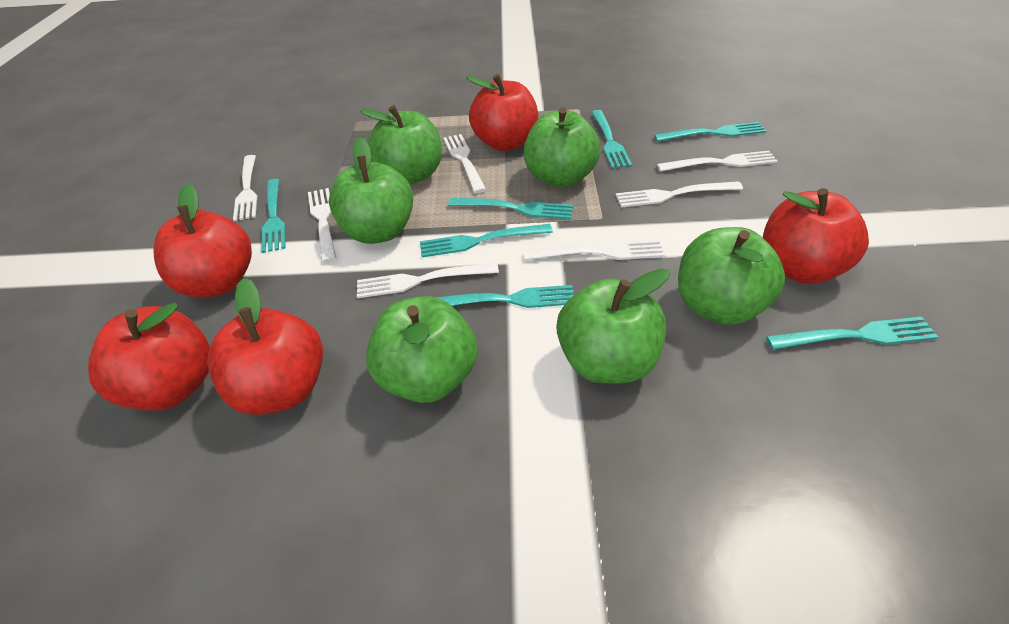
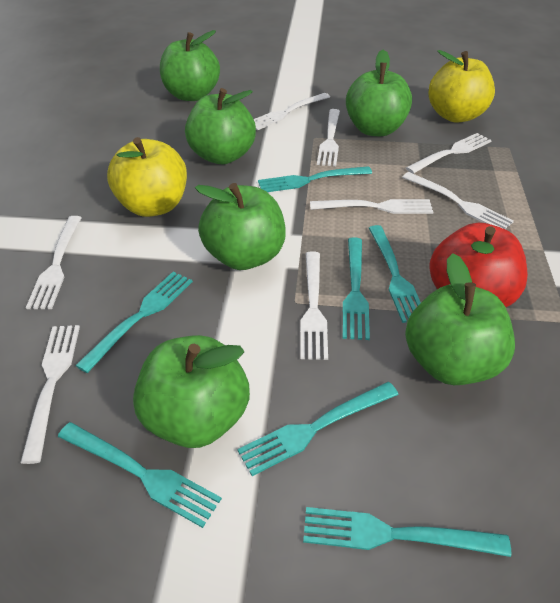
red apple: [88,303,210,411] [153,184,252,298] [207,278,323,415] [466,74,538,151] [763,188,869,284] = 5 -> [429,223,528,307] = 1
white fork: [233,155,257,221] [308,188,337,263] [357,263,499,298] [443,134,486,193] [524,240,665,260] [616,181,743,207] [657,151,778,172] = 7 -> [20,325,80,464] [26,216,82,309] [254,93,330,130] [300,251,328,360] [310,199,433,214] [317,109,340,166] [402,172,514,229] [406,133,492,174] = 8
yellow apple: none = 0 -> [107,137,187,217] [428,50,495,123] = 2

